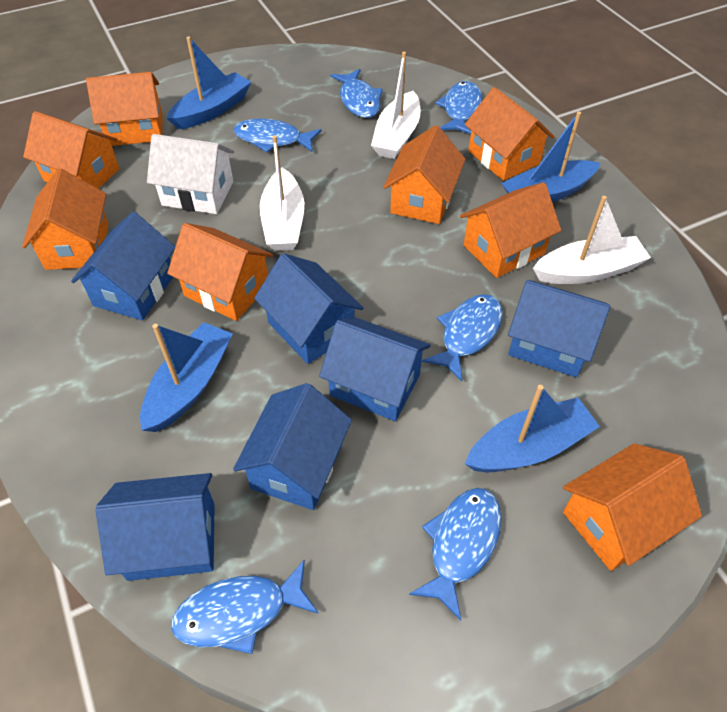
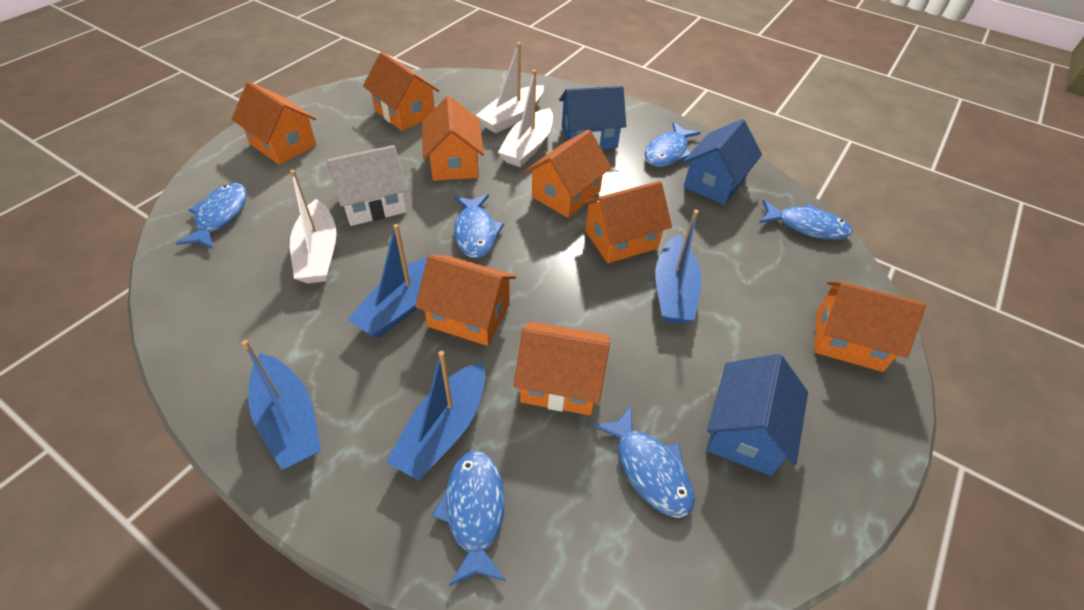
blue house: [71,212,175,320] [95,473,214,581] [233,383,352,510] [254,253,364,364] [319,317,430,421] [508,280,611,377] = 6 -> [559,86,626,149] [683,119,762,205] [706,354,808,476] = 3

